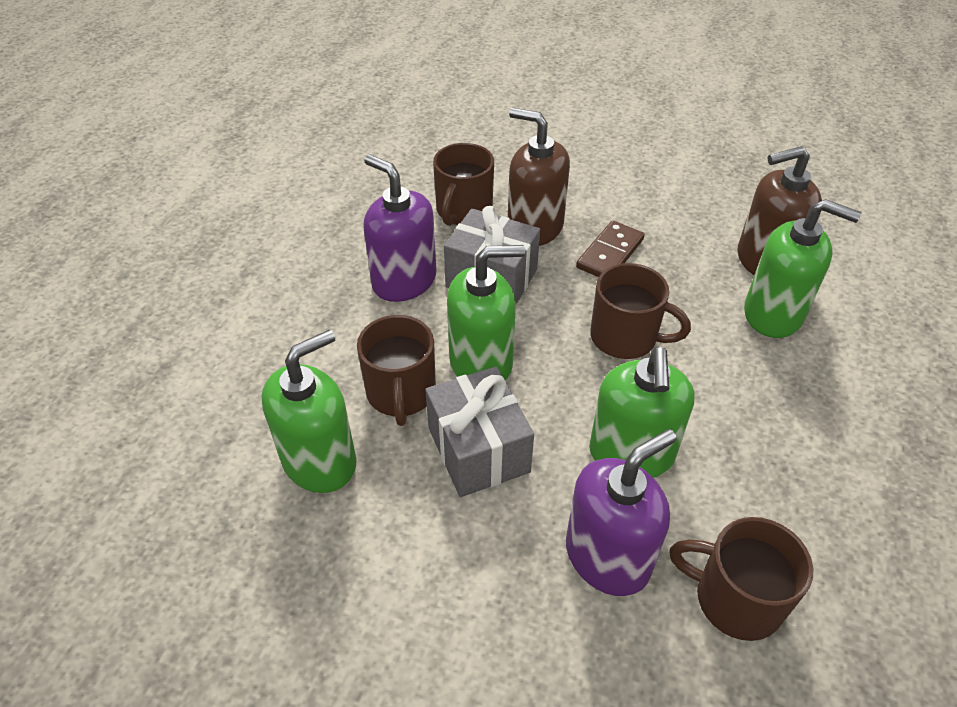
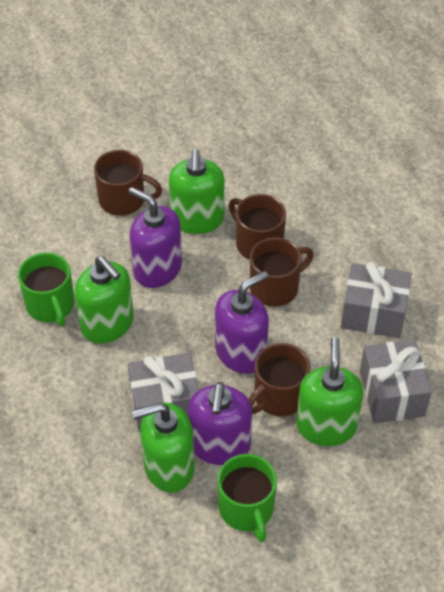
brown domino: [576,221,644,277] = 1 -> none = 0
brown soap dispenser: [508,108,570,246] [738,146,822,275] = 2 -> none = 0
green mug: none = 0 -> [18,252,75,326] [218,454,277,542] = 2
grey gift: [425,366,534,497] [444,206,540,304] = 2 -> [128,353,199,432] [341,262,411,338] [360,340,432,423] = 3
purple soap dispenser: [363,155,437,302] [566,429,677,596] = 2 -> [129,187,182,288] [188,382,252,465] [215,271,269,374] = 3

